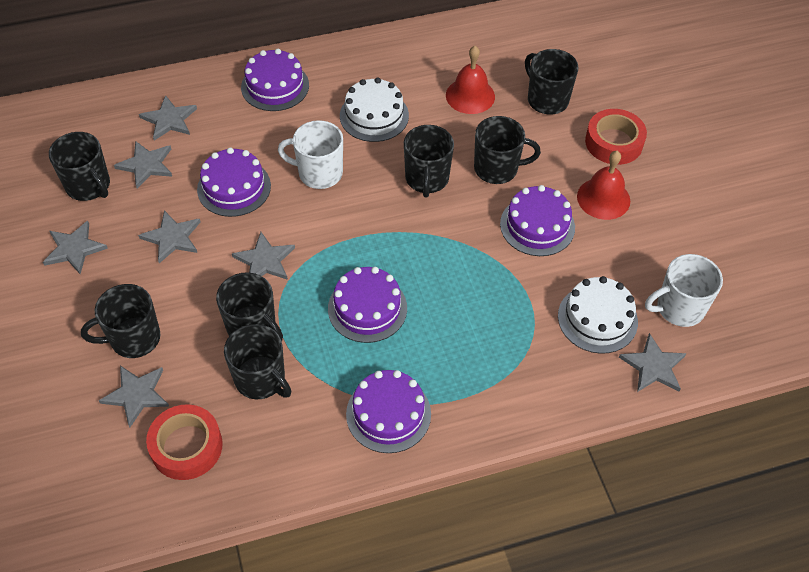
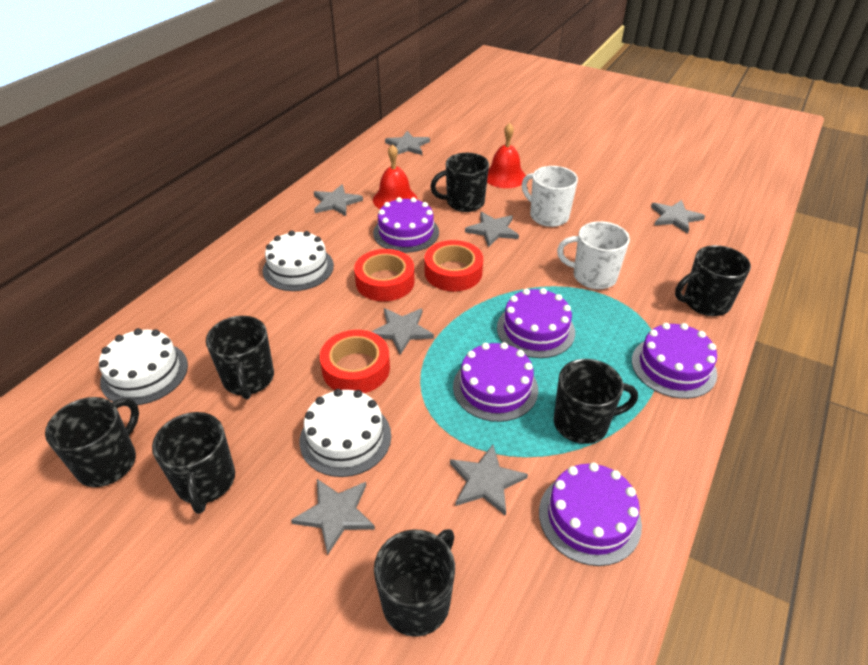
red tape: [146,404,223,480] [585,109,647,165] = 2 -> [320,330,390,393] [354,249,415,301] [424,240,483,291] = 3
white cake: [340,77,409,142] [558,276,638,354] = 2 -> [99,328,188,405] [263,230,334,291] [300,389,391,477] = 3

